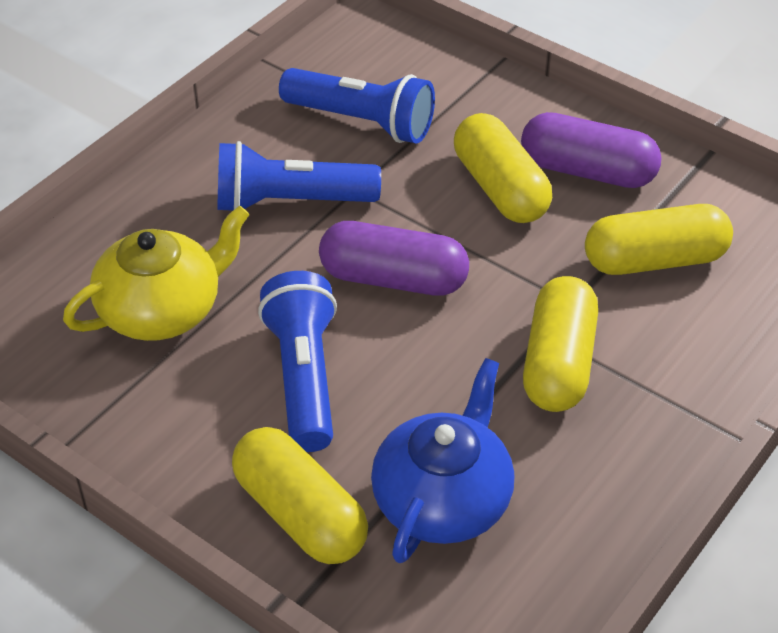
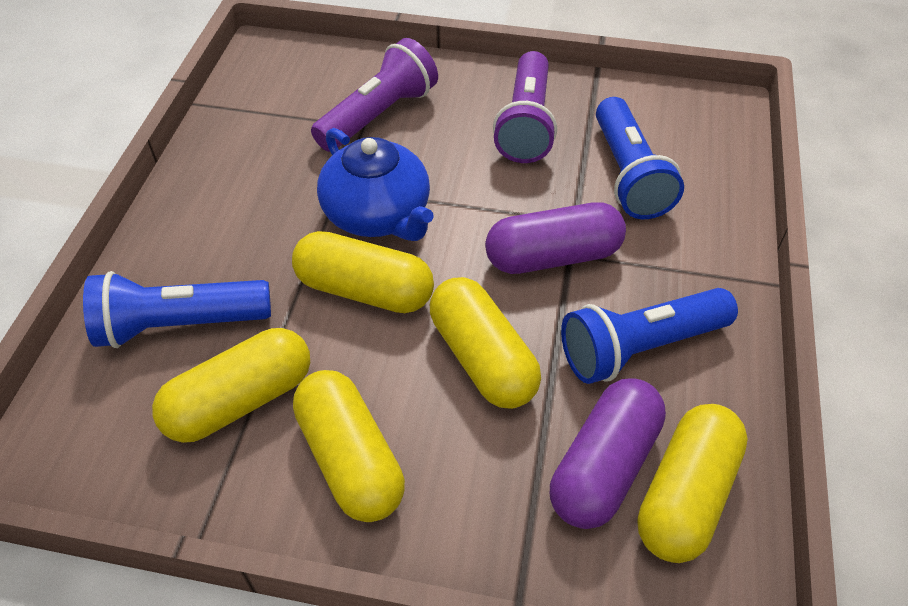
purple flashlight: none = 0 -> [311,38,438,152] [493,51,557,163] = 2
yellow capsule: [232,427,368,564] [454,113,552,223] [523,276,598,412] [585,204,733,275] = 4 -> [152,328,310,443] [292,231,434,313] [293,370,405,522] [430,277,541,409] [637,404,748,563] = 5
yellow teapot: [63,205,249,341] = 1 -> none = 0

